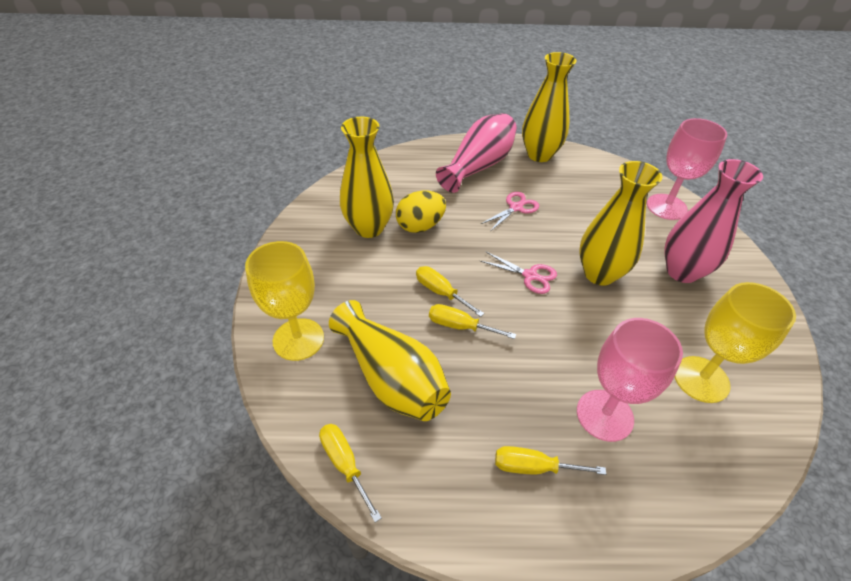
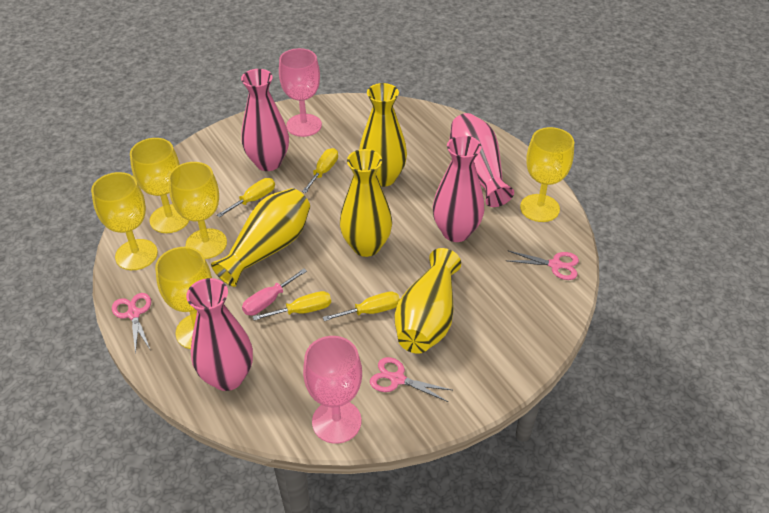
pink scissors: [480,252,557,294] [481,192,539,231] = 2 -> [112,293,151,354] [370,357,452,402] [508,251,579,280] = 3
pink screwdriver: none = 0 -> [242,268,307,315] = 1
pink vase: [436,113,517,193] [665,159,763,283] = 2 -> [186,278,253,391] [241,69,289,171] [433,135,484,242] [450,113,514,207] = 4
yellow egg: [396,191,446,233] = 1 -> none = 0
yellow goblet: [245,241,324,361] [675,282,796,403] = 2 -> [91,172,158,270] [130,138,189,233] [155,247,212,349] [168,162,227,259] [520,127,574,222] = 5

